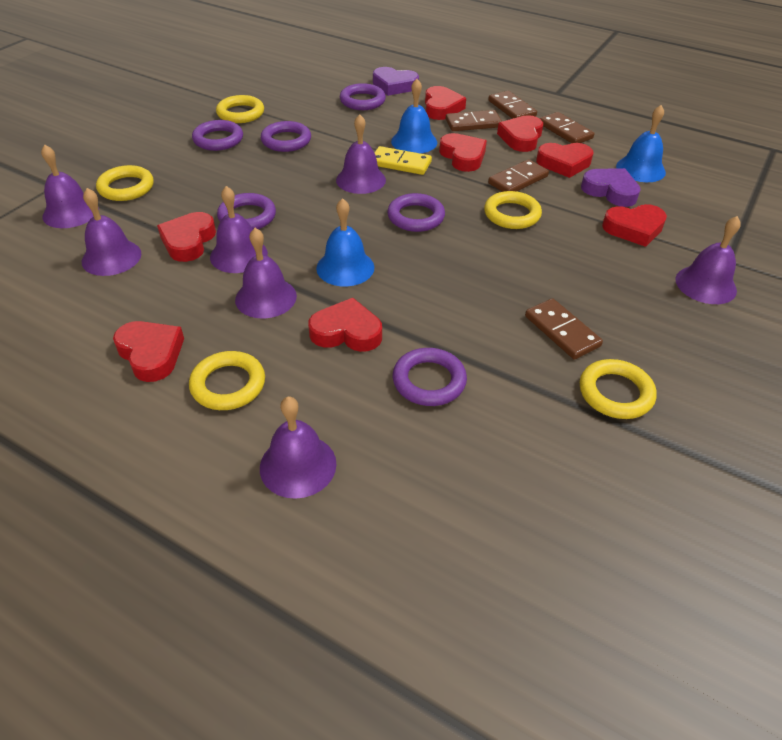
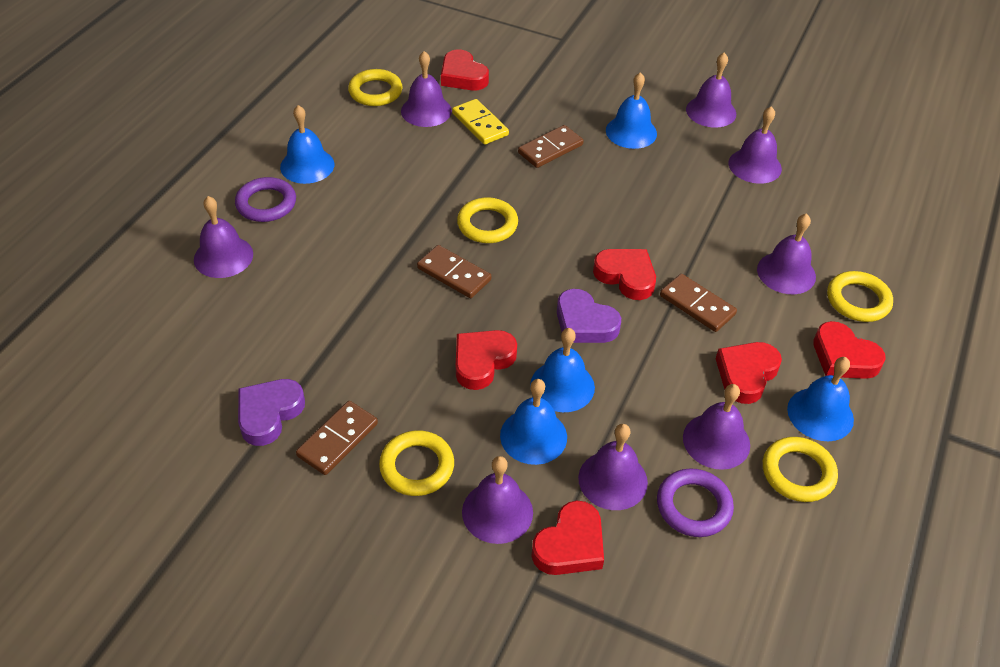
blue bell: [316,198,374,287] [391,79,437,154] [616,105,666,182] = 3 -> [280,105,334,184] [500,379,567,465] [530,328,595,412] [606,72,657,149] [787,357,854,441] = 5
brown domino: [446,110,502,131] [488,91,537,119] [488,159,549,192] [525,298,603,359] [540,112,594,143] = 5 -> [296,401,378,475] [417,245,491,298] [518,125,584,168] [660,274,737,332] = 4
purple bell: [41,144,99,228] [82,188,141,276] [210,186,268,273] [235,228,297,319] [260,397,336,499] [336,114,386,194] [675,216,741,304] = 7 -> [194,196,253,278] [401,51,452,127] [462,456,533,544] [578,424,648,510] [683,384,750,470] [686,52,736,127] [729,106,782,184] [757,213,816,294] = 8
purple ring: [192,120,243,151] [217,193,276,229] [261,121,311,152] [340,83,386,110] [387,193,445,232] [393,348,467,406] = 6 -> [235,177,296,222] [657,468,734,537] = 2
red heart: [113,321,184,382] [157,212,216,262] [308,298,382,352] [425,86,466,120] [439,133,487,172] [497,115,543,152] [536,143,593,178] [602,204,667,247] = 8 -> [441,49,489,90] [456,330,517,390] [531,501,604,575] [593,249,656,300] [716,342,782,404] [813,321,886,379] = 6

